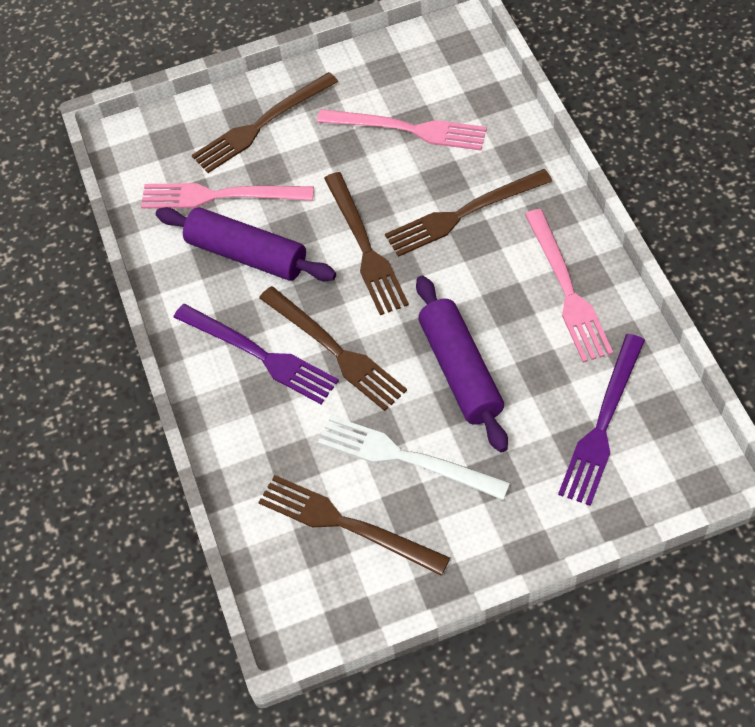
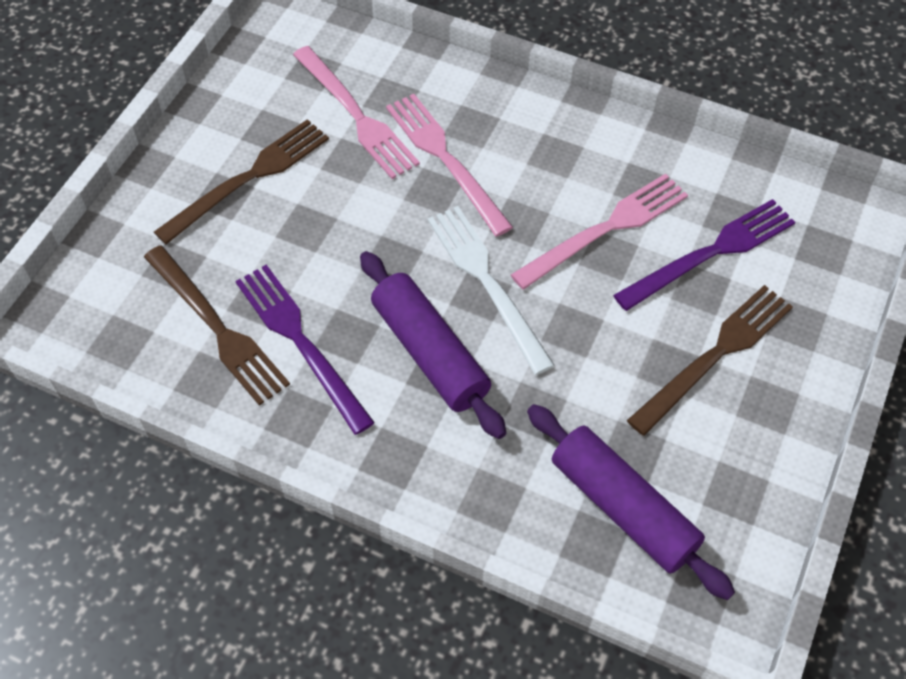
brown fork: [192,72,338,173] [258,475,450,576] [259,286,407,411] [324,172,409,315] [385,169,552,257] = 5 -> [144,245,290,406] [154,119,329,244] [627,285,793,436] = 3

